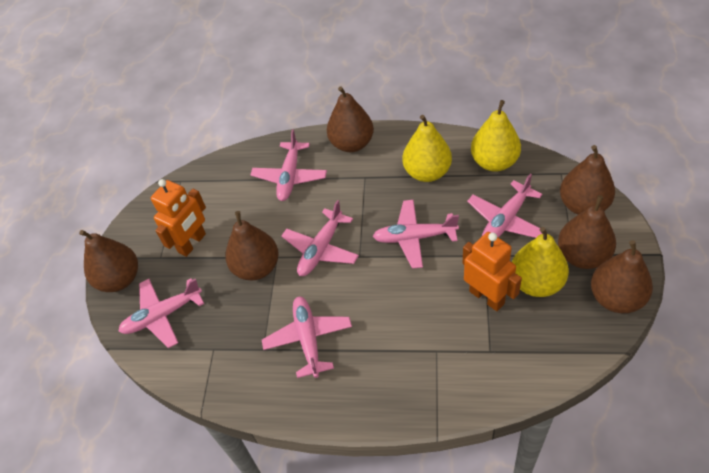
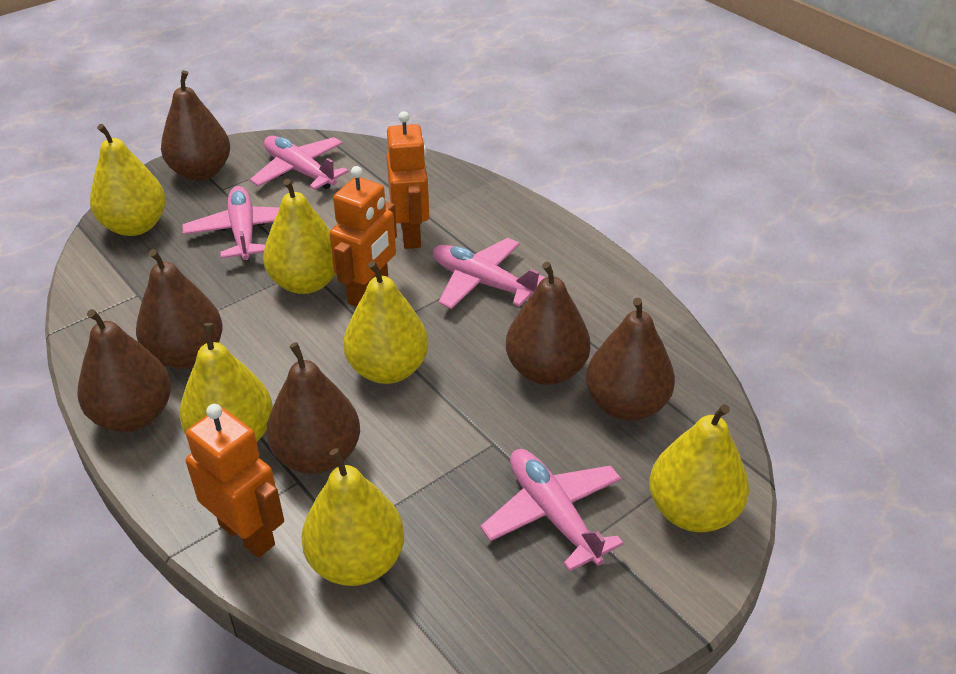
orange robot: [151,179,206,257] [463,232,522,311] = 2 -> [186,404,284,558] [329,166,397,307] [387,111,429,249] = 3
pink plane: [119,278,204,348] [250,129,327,201] [262,296,352,378] [281,200,359,276] [373,200,459,269] [467,173,542,238] = 6 -> [182,186,280,261] [250,136,349,190] [433,238,546,309] [480,449,624,572] = 4
yellow pear: [402,115,452,182] [471,100,521,172] [512,227,569,297] = 3 -> [90,124,166,236] [179,323,273,442] [263,179,335,294] [301,448,404,586] [343,261,428,384] [649,404,749,532] = 6

